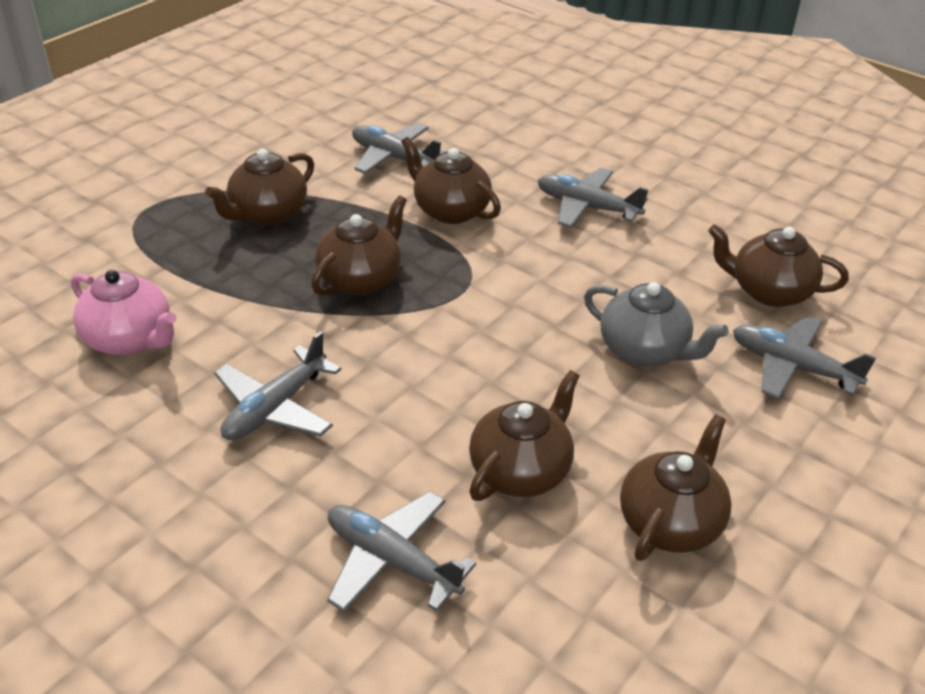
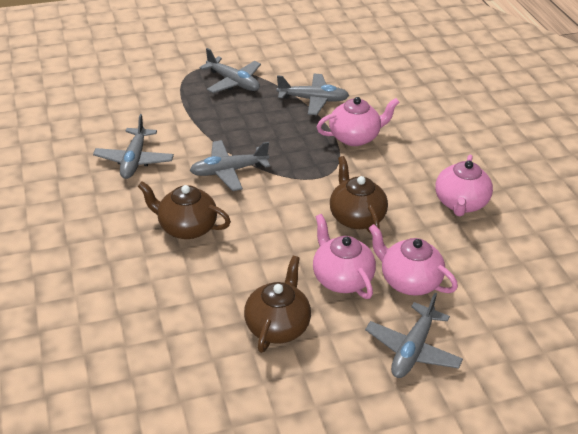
brown teapot: [205,149,314,225] [311,195,407,295] [401,137,501,224] [469,370,580,501] [620,414,732,561] [708,224,849,307] = 6 -> [138,181,231,239] [244,256,311,353] [330,156,388,233] = 3
grey teapot: [584,282,729,367] = 1 -> none = 0
pink teapot: [71,270,177,355] = 1 -> [313,214,376,299] [317,97,400,146] [368,224,458,296] [435,155,493,216] = 4

